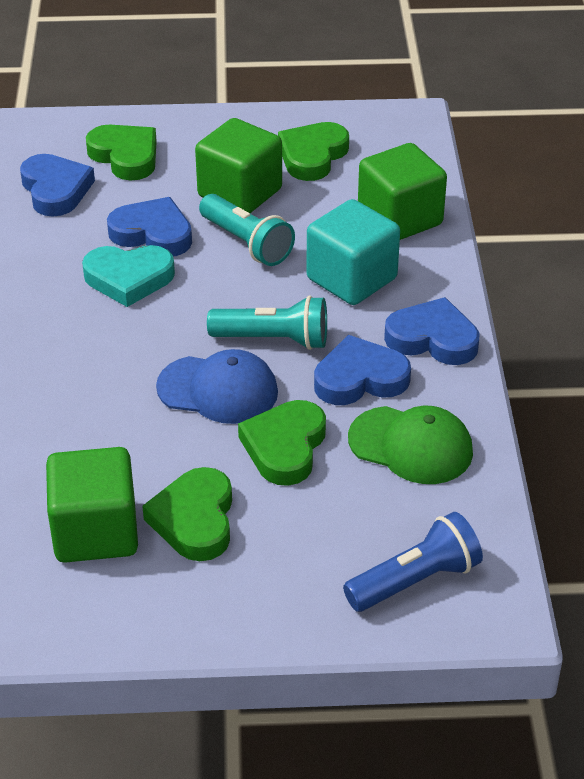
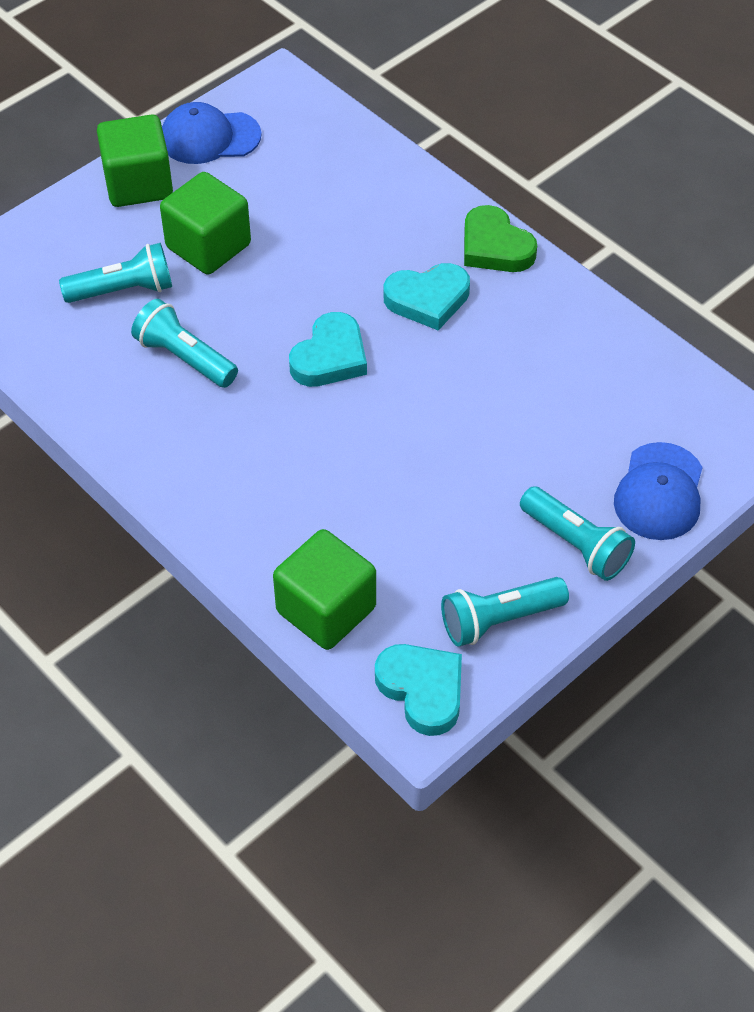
blue cap: [156,349,278,424] = 1 -> [162,102,262,164] [614,442,703,540] = 2
blue flashlight: [343,512,483,612] = 1 -> none = 0
blue heart: [20,154,95,217] [107,197,192,257] [314,335,411,405] [384,297,480,365] = 4 -> none = 0
green cap: [348,406,473,484] = 1 -> none = 0
green heart: [86,125,157,181] [142,467,232,561] [238,400,326,486] [278,122,349,181] = 4 -> [464,205,537,272] = 1
turquoise cube: [306,199,400,305] = 1 -> none = 0
turquoise flashlight: [199,194,295,266] [207,295,327,350] = 2 -> [59,243,172,303] [131,299,238,388] [441,577,569,647] [520,486,635,581] = 4
turquoise heart: [82,245,175,307] = 1 -> [289,312,367,387] [375,644,462,736] [383,263,470,330] = 3

